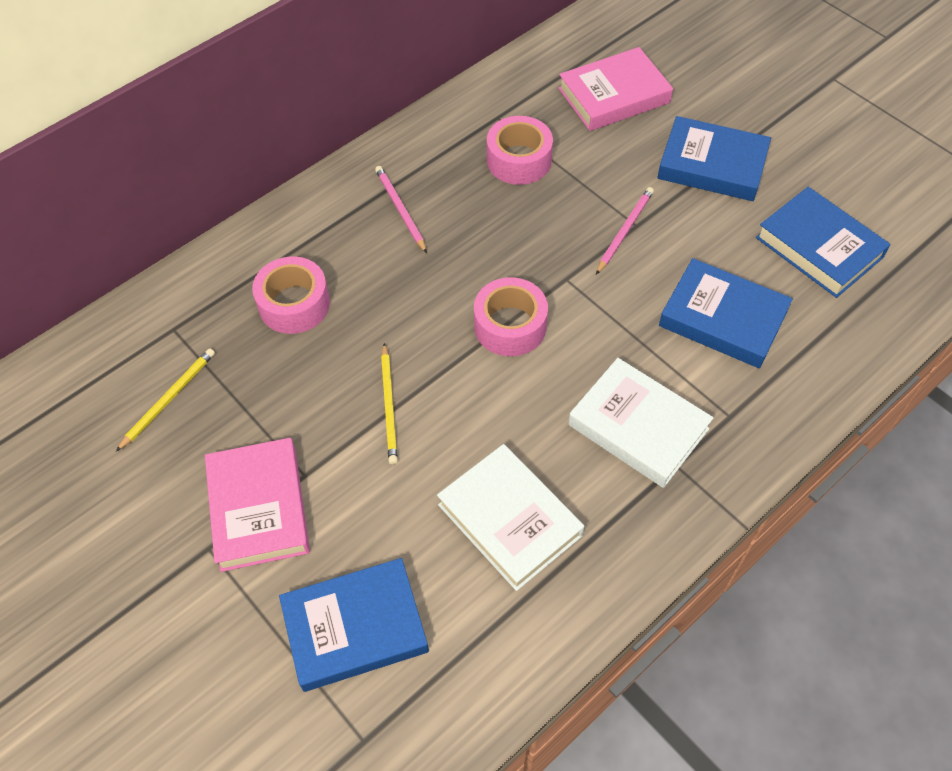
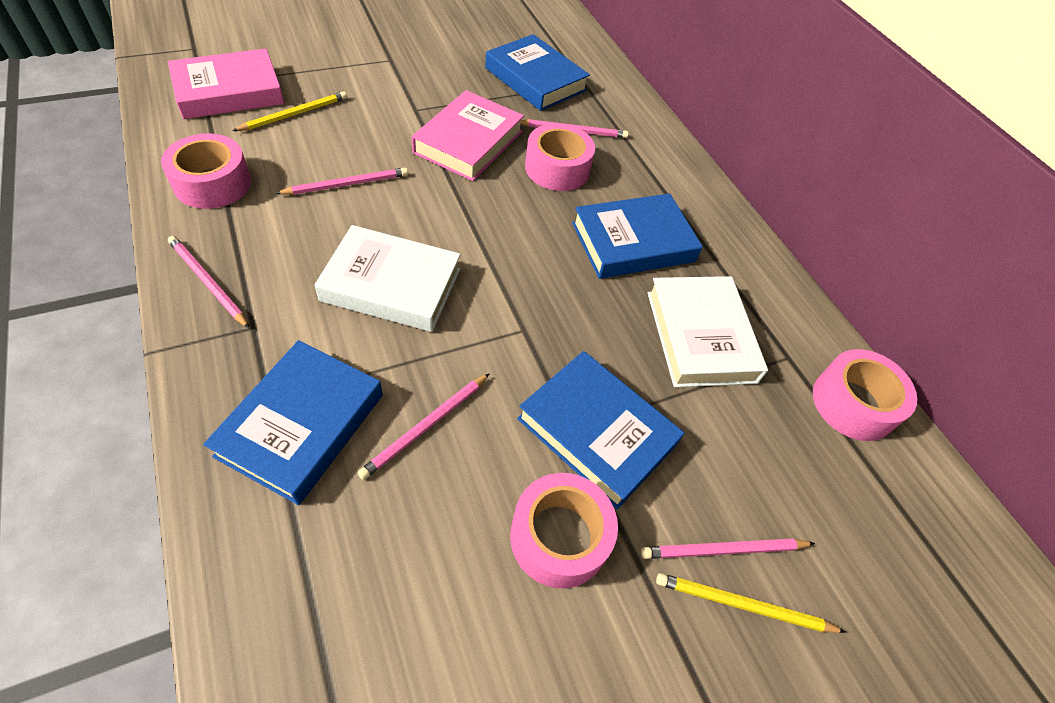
pink pencil: [375,166,427,253] [596,187,654,274] = 2 -> [168,236,250,329] [275,168,408,195] [357,373,490,480] [520,119,629,138] [641,538,815,559] = 5
pink tape: [252,256,330,334] [474,277,548,356] [487,116,553,185] = 3 -> [161,133,251,209] [510,473,618,588] [525,123,595,191] [813,349,917,441] = 4

